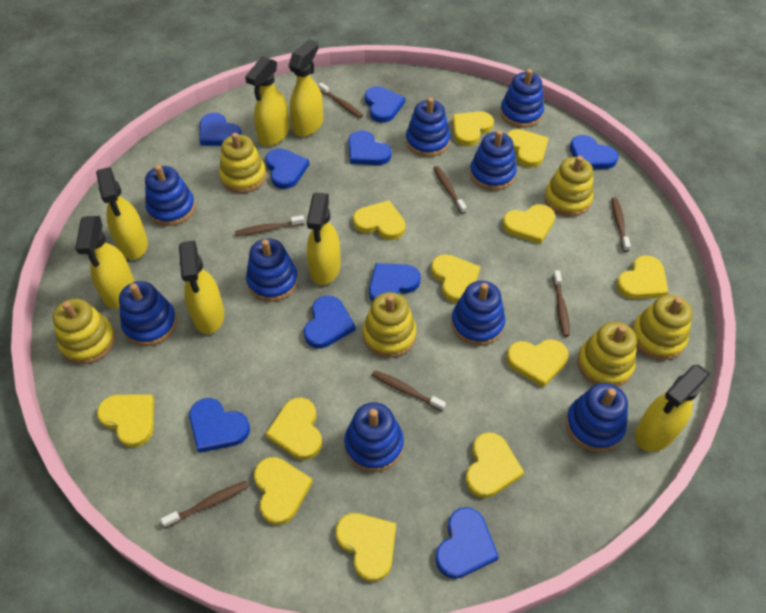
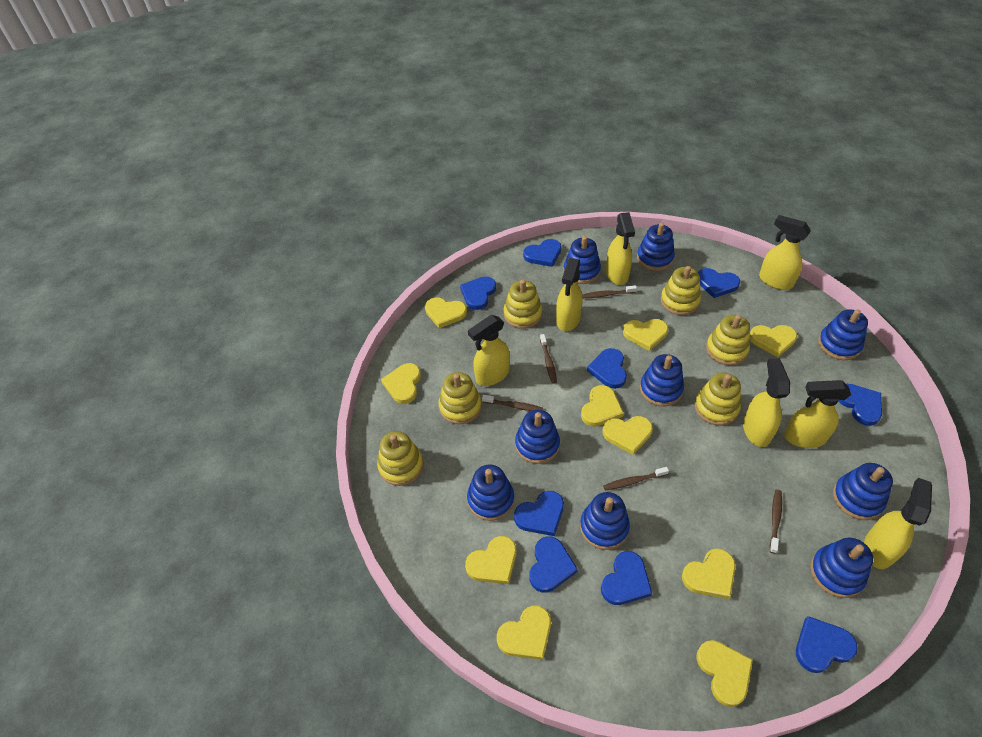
brown toothbrush: [161,481,249,528] [235,215,305,236] [318,83,363,118] [372,370,446,411] [434,166,467,214] [553,270,570,337] [612,197,631,252] = 7 -> [482,395,543,411] [540,334,557,384] [582,285,637,298] [603,467,669,490] [770,490,782,554] = 5
yellow heart: [97,394,154,448] [254,457,313,525] [266,398,322,460] [335,513,396,582] [353,200,405,240] [431,254,480,303] [452,111,494,146] [466,432,524,498] [502,204,555,244] [506,339,569,388] [507,129,549,168] [616,255,669,299] = 12 -> [381,363,421,404] [425,298,467,328] [465,536,516,584] [497,605,551,660] [581,385,624,427] [603,416,653,455] [623,319,668,351] [682,549,736,599] [696,640,753,707] [750,325,797,357] = 10

